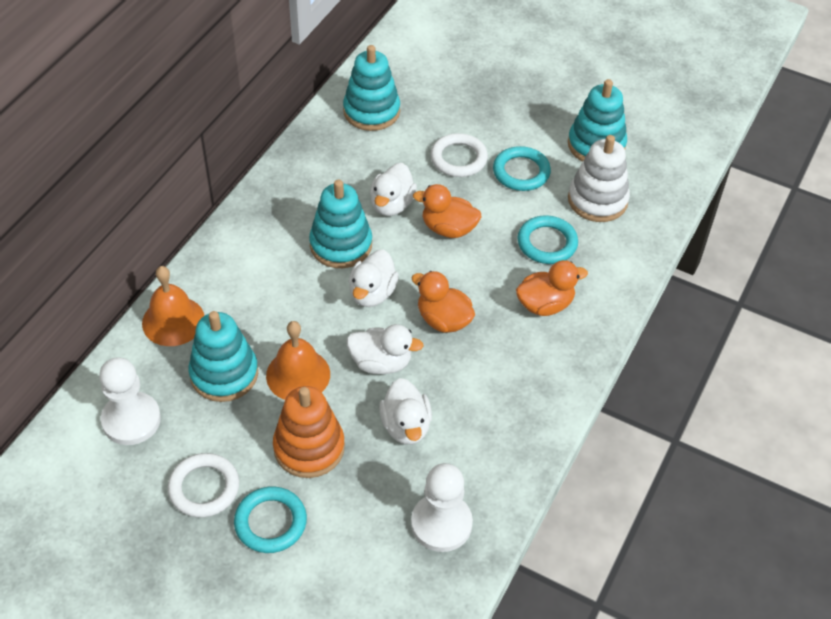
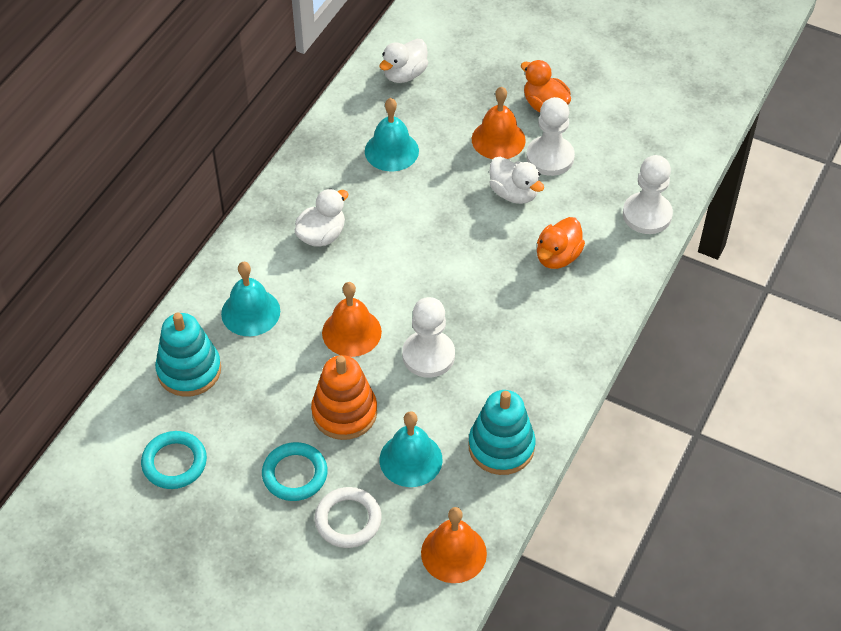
orange bell: [142,266,204,346] [266,321,330,400] = 2 -> [322,282,382,357] [421,507,487,583] [472,87,526,159] = 3
orange duck: [412,271,475,333] [413,184,481,238] [516,260,588,316] = 3 -> [521,60,571,112] [537,217,585,269] = 2
turquoise bell: none = 0 -> [221,262,280,336] [365,98,419,171] [380,412,443,487] = 3
turquoise ring: [234,486,307,553] [493,146,551,191] [518,215,578,264] = 3 -> [141,431,207,489] [262,442,327,501] = 2
turquoise stacking toy: [189,311,258,402] [309,180,372,268] [343,45,400,131] [568,79,627,162] = 4 -> [155,313,221,397] [468,390,536,475] = 2
white duck: [347,324,424,374] [349,250,399,307] [370,163,417,216] [379,378,432,445] = 4 -> [295,189,349,247] [380,39,428,83] [489,157,544,204] = 3
white pawn: [99,357,161,445] [411,463,473,552] = 2 -> [402,297,455,378] [526,97,575,176] [623,155,673,234] = 3
white ring: [167,453,239,517] [430,133,488,177] = 2 -> [315,487,382,548] = 1
white stacking toy: [568,135,630,222] = 1 -> none = 0

